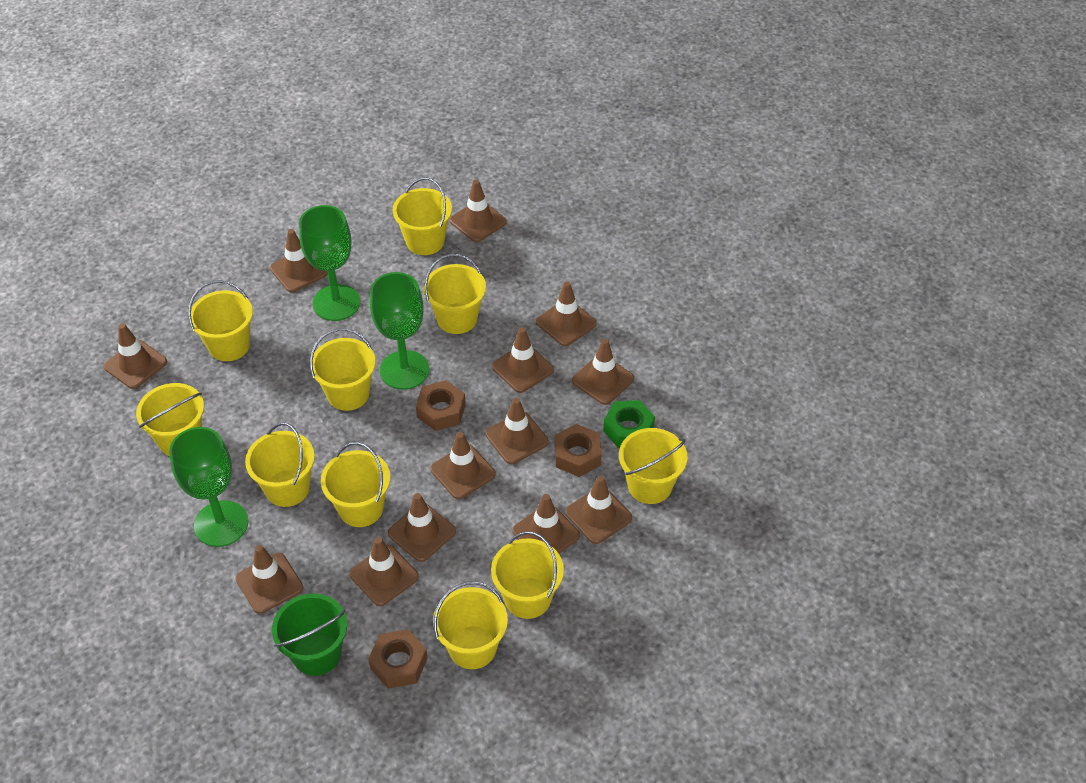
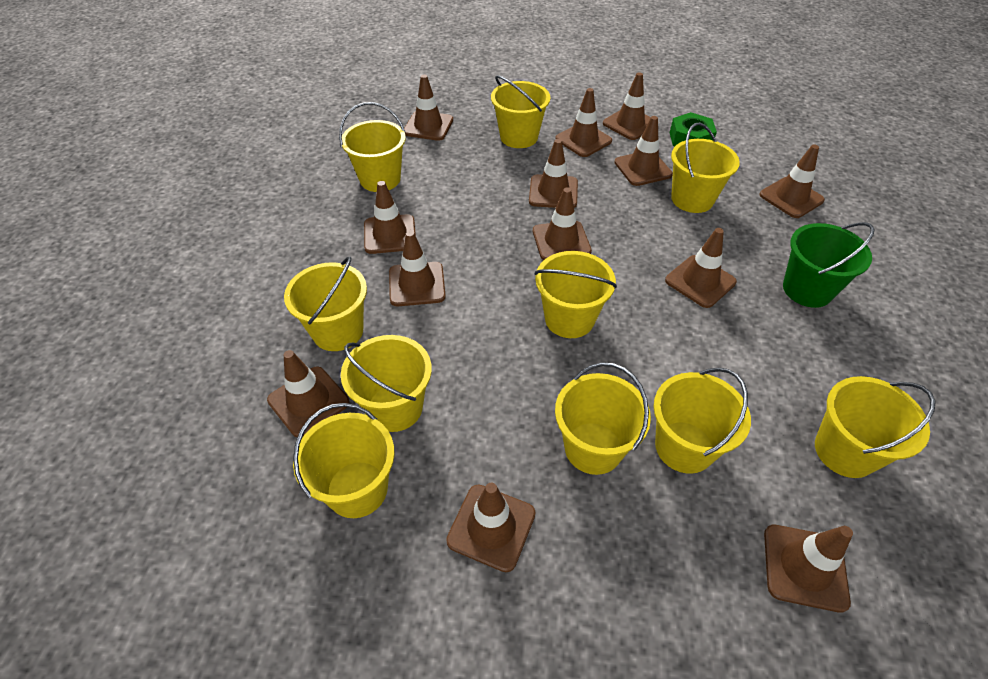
brown nut: [368,629,428,689] [416,380,466,431] [555,424,602,477] = 3 -> none = 0
green goblet: [169,427,248,547] [299,205,360,321] [370,272,429,390] = 3 -> none = 0

